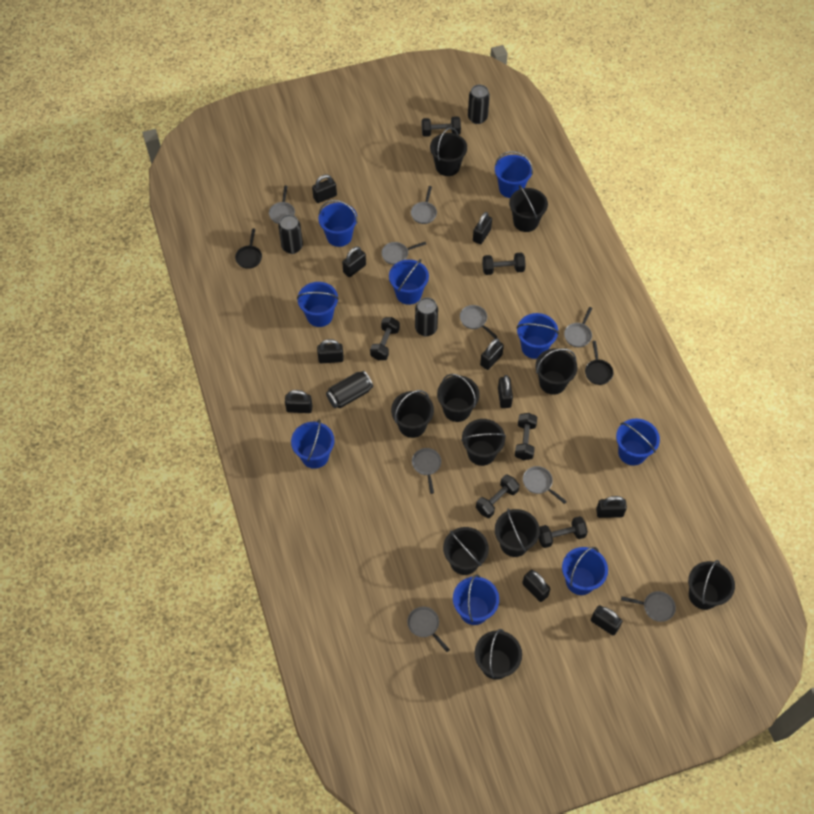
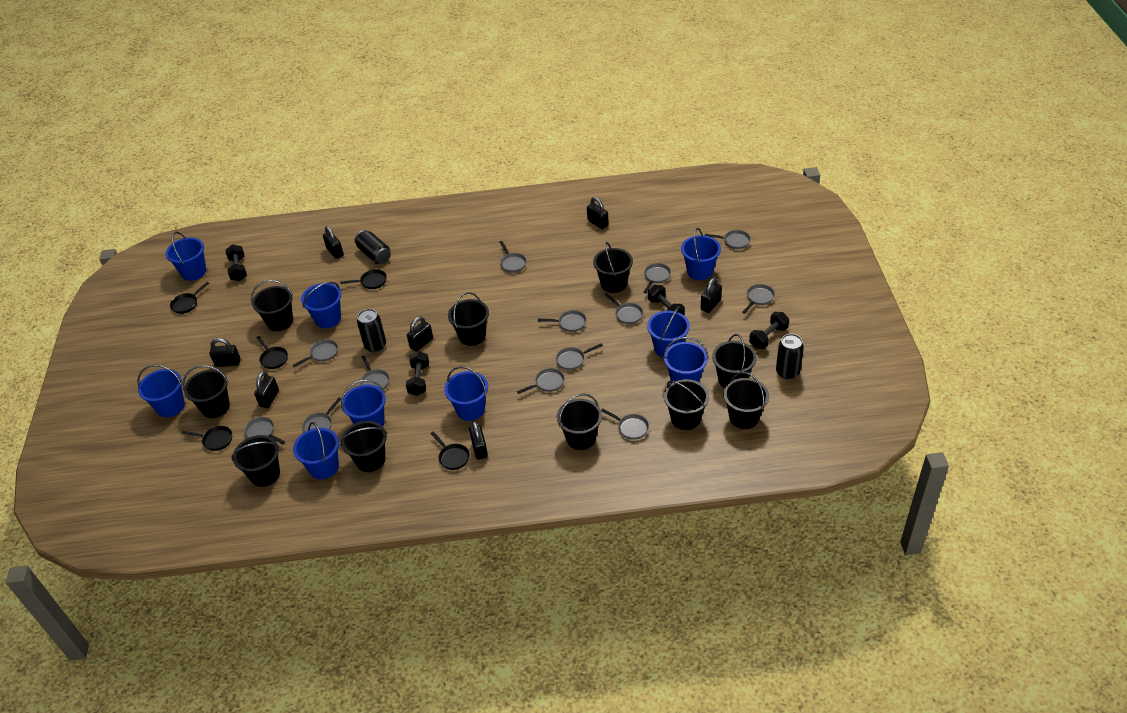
black can: [278,215,303,254] [326,371,373,408] [415,297,438,336] [468,85,490,124] = 4 -> [354,230,391,264] [357,309,386,353] [776,334,804,380] = 3
black dumbbell: [370,317,400,360] [422,116,461,137] [476,475,519,518] [482,253,526,275] [515,413,537,460] [539,516,588,548] = 6 -> [226,244,247,281] [406,351,429,396] [648,285,685,316] [749,312,789,349] = 4
black padlock: [285,390,312,413] [312,174,337,203] [317,339,344,363] [342,246,366,277] [473,212,492,244] [480,338,504,370] [498,375,513,408] [522,570,550,602] [591,605,622,635] [596,496,627,518] = 10 -> [210,338,241,367] [254,371,279,408] [323,226,344,259] [407,317,433,352] [469,421,488,460] [587,197,609,229] [701,278,722,313] = 7
black pan: [235,229,262,269] [585,341,613,385] = 2 -> [170,282,209,314] [182,426,232,451] [256,336,288,369] [340,269,387,289] [431,431,470,470] = 5
grey pan: [269,186,295,224] [381,242,426,265] [407,606,450,652] [411,186,437,224] [412,448,441,494] [460,305,497,339] [523,466,567,504] [564,307,593,347] [621,591,676,622] = 9 -> [244,417,285,445] [293,339,338,367] [302,397,341,432] [360,355,389,390] [500,241,527,273] [517,368,565,394] [538,310,586,332] [556,343,603,370] [601,408,649,440] [605,293,643,324] [644,263,671,293] [705,230,751,249] [742,284,775,314] = 13

